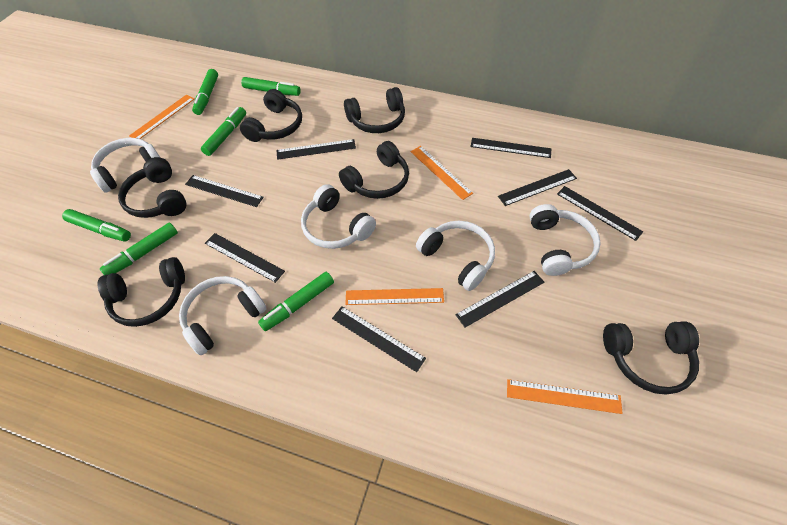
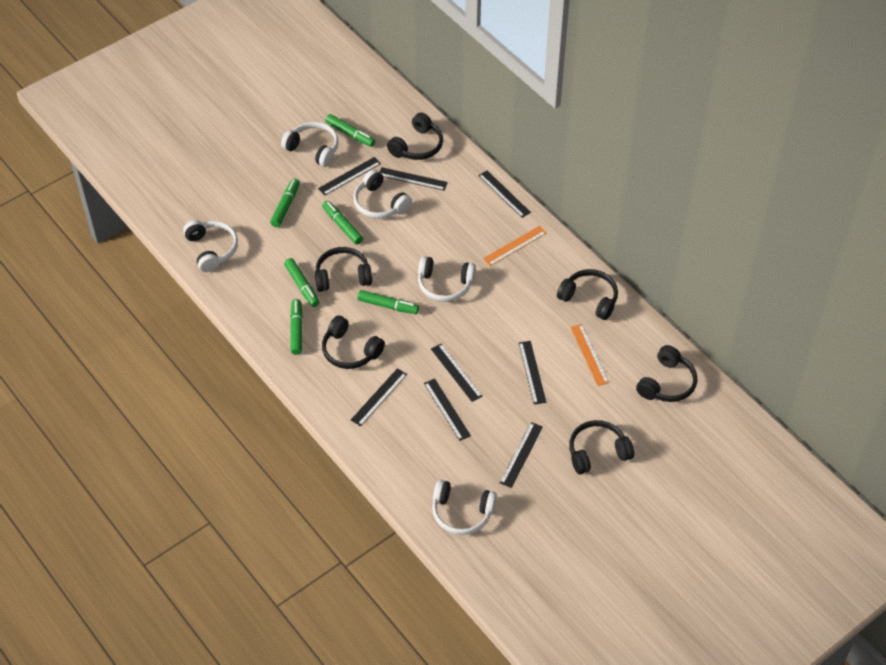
orange ruler: [129,95,194,139] [345,288,444,305] [411,146,473,200] [507,379,623,414] = 4 -> [483,226,547,266] [571,324,609,386] = 2

